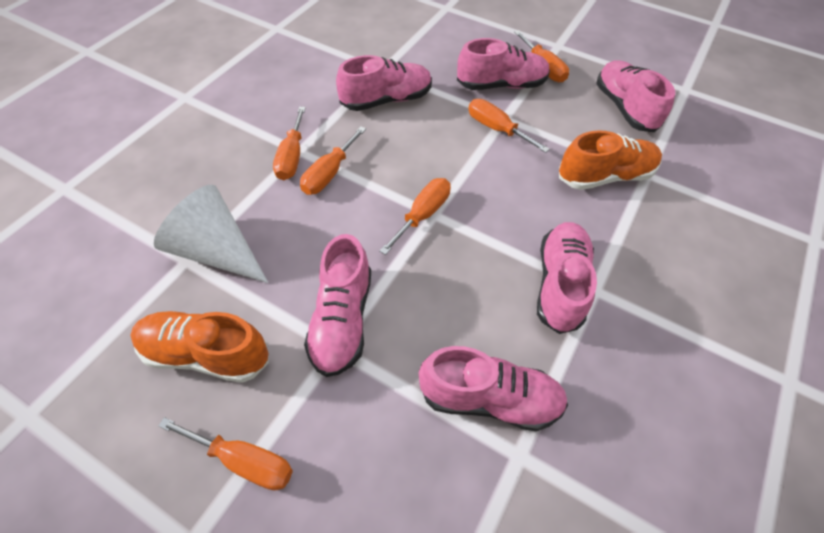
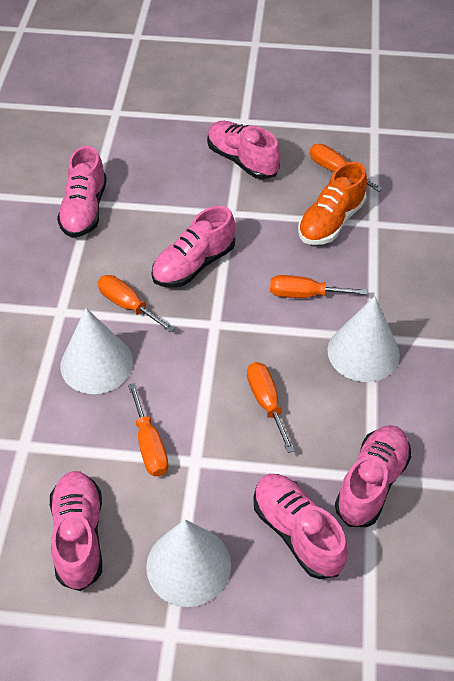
orange screwdriver: [158,417,293,490] [273,107,306,180] [300,126,366,195] [379,178,451,255] [468,99,550,153] [514,30,569,82] = 6 -> [98,275,175,333] [128,383,168,476] [247,362,295,453] [270,275,368,298] [310,144,383,192] = 5
orange shoe: [130,311,269,383] [559,130,662,190] = 2 -> [298,162,367,245] = 1
white cone: [154,185,268,283] = 1 -> [61,308,133,394] [146,520,231,607] [328,296,400,382] = 3

